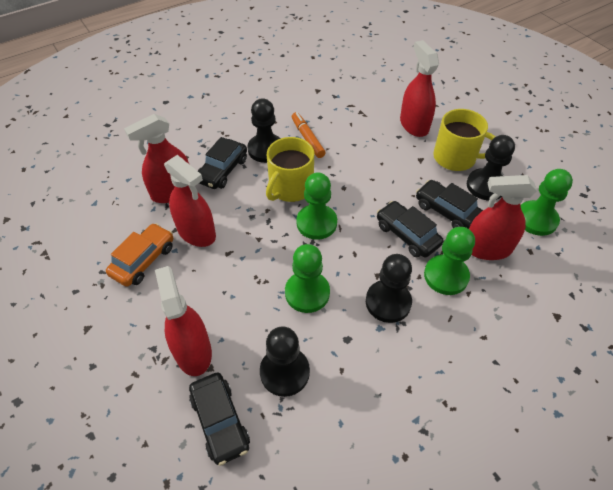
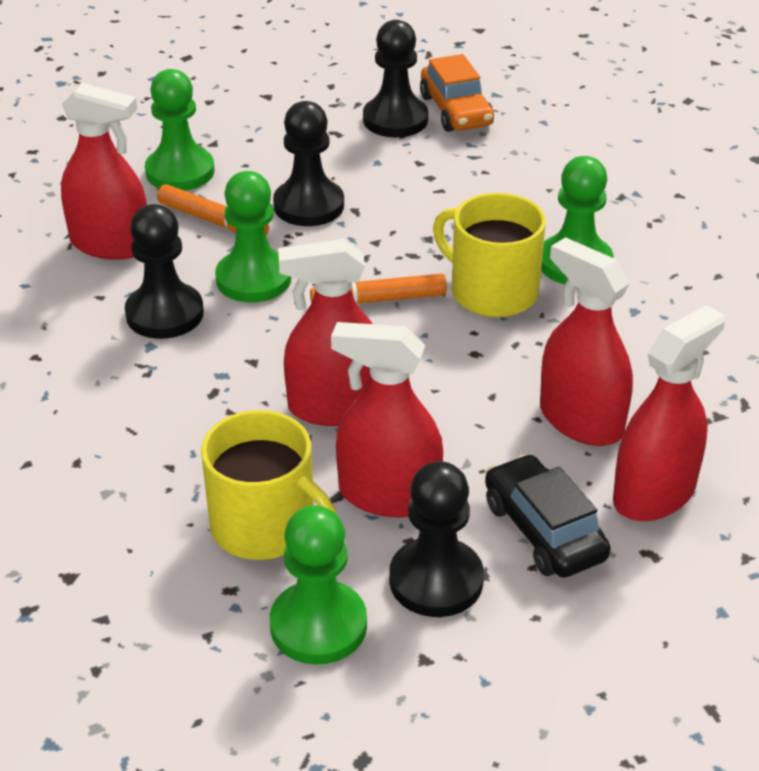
black car: [189,373,250,466] [198,137,247,189] [377,201,443,258] [416,180,483,229] = 4 -> [485,454,611,578] = 1
orange marker: [292,112,326,158] = 1 -> [157,184,269,236] [310,274,447,303] = 2

